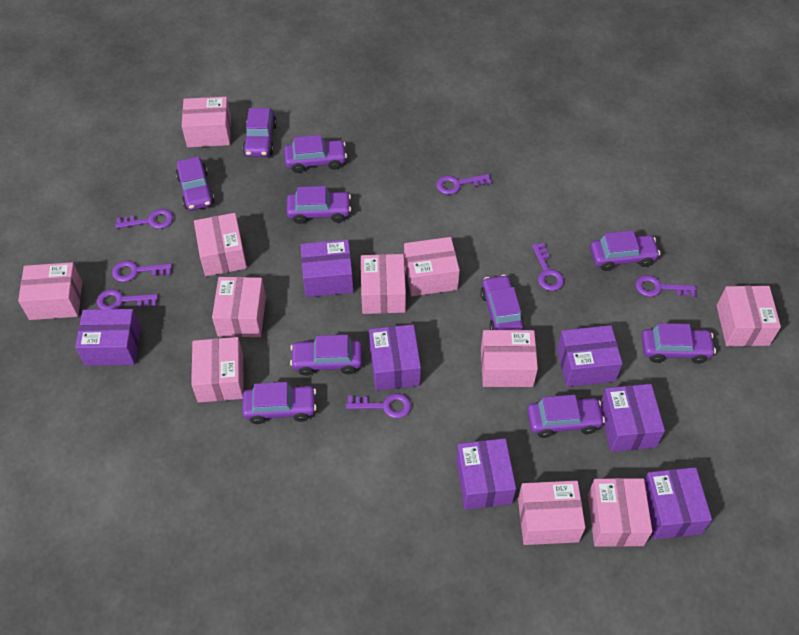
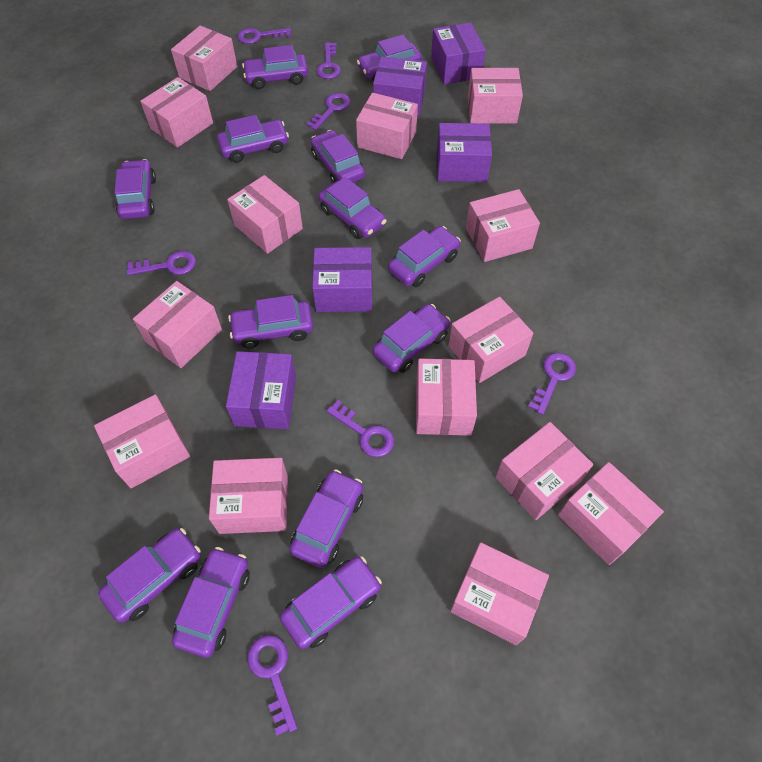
pink box: [18,262,82,320] [182,97,231,147] [191,337,244,403] [194,213,247,276] [212,277,266,337] [361,254,406,314] [404,237,460,296] [481,330,538,387] [518,481,586,545] [588,478,652,547] [717,286,781,346] = 11 -> [94,394,190,488] [133,281,222,368] [140,77,213,148] [171,26,237,91] [209,458,288,534] [227,175,303,254] [356,93,418,159] [416,359,477,436] [448,297,533,383] [450,542,549,645] [466,189,540,262] [468,68,523,124] [495,422,593,520] [558,462,664,565] = 14
purple box: [75,309,141,366] [301,239,354,297] [369,324,421,390] [456,438,516,510] [557,325,623,387] [600,384,665,452] [644,467,712,539] = 7 -> [226,351,296,429] [312,247,372,312] [373,56,427,116] [431,22,486,84] [437,123,492,182] = 5
purple car: [176,157,214,210] [242,382,317,424] [243,108,277,157] [284,135,347,173] [287,186,351,224] [290,335,362,376] [480,275,525,330] [527,395,605,438] [590,231,660,271] [641,323,716,364] = 10 -> [98,528,201,623] [114,159,156,219] [172,547,250,658] [217,115,289,163] [228,295,313,349] [242,45,308,89] [280,556,382,649] [289,469,363,568] [311,130,365,183] [318,177,387,239] [357,35,422,81] [372,304,451,373] [388,226,461,287] = 13

